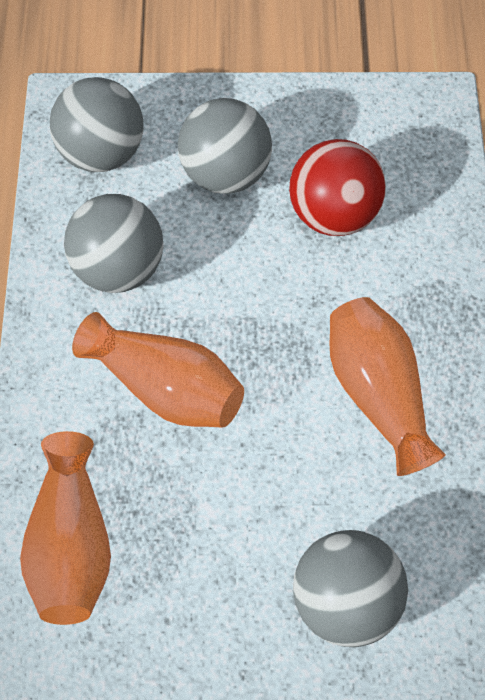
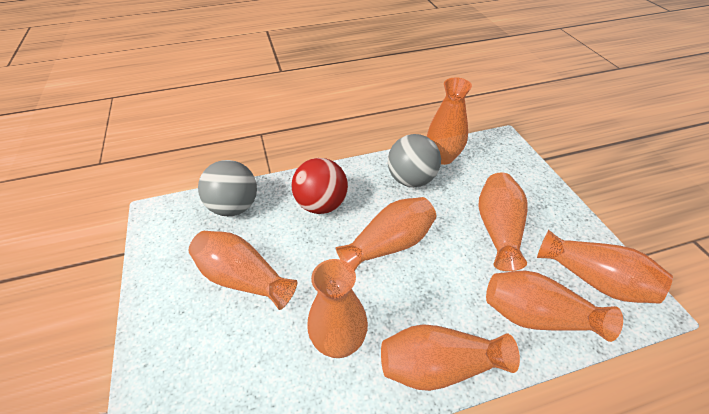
grey ball: [50,77,143,172] [64,194,164,293] [178,98,272,194] [293,530,408,647] = 4 -> [198,160,257,216] [388,134,441,187] = 2
orange vase: [20,431,111,625] [72,312,244,428] [329,297,446,476] = 3 -> [189,231,297,310] [307,259,368,358] [336,197,436,271] [381,324,520,391] [427,77,472,165] [479,172,528,271] [486,271,623,342] [537,230,673,304] = 8

